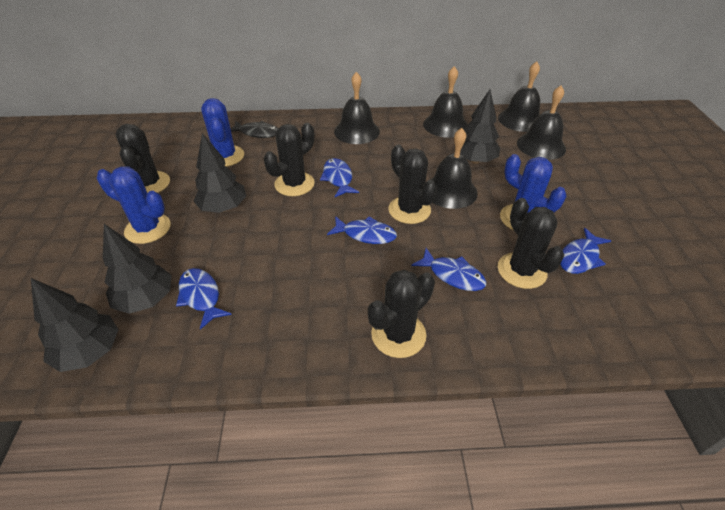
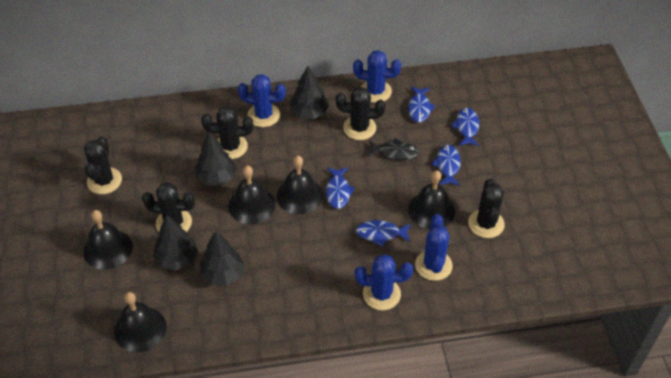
blue cactus: [97,167,170,244] [201,98,244,167] [500,154,566,230] = 3 -> [238,74,286,127] [353,50,401,103] [355,254,413,310] [415,214,453,281] = 4

